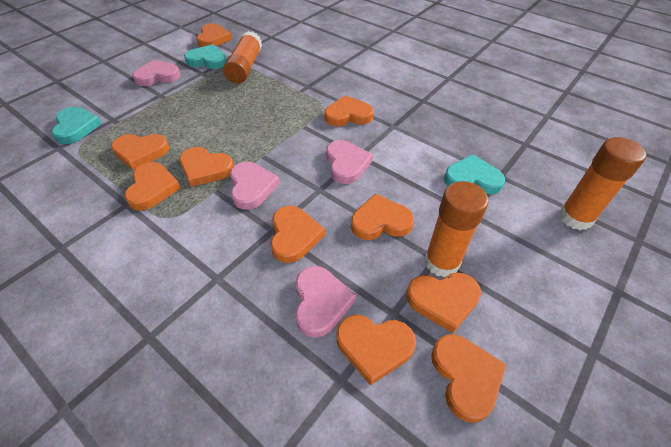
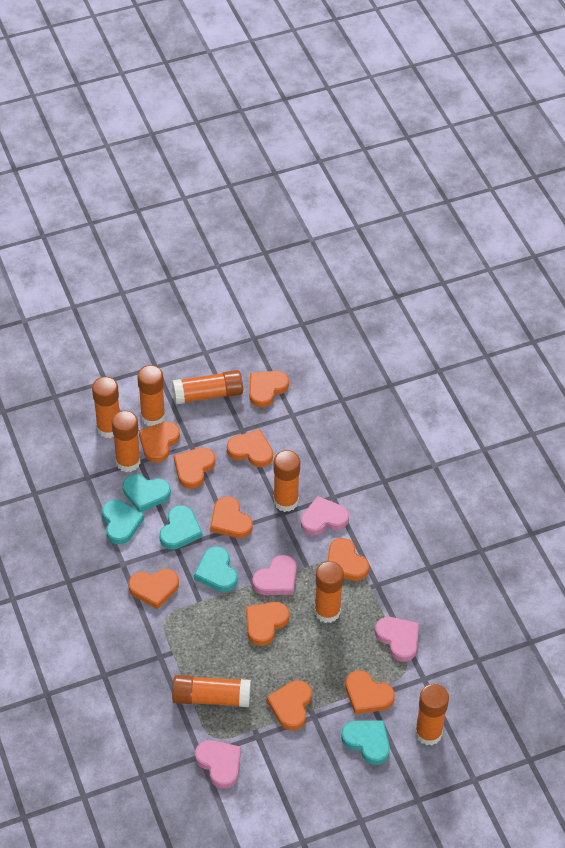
orange glue stick: [223,31,262,84] [424,181,488,277] [559,137,646,230] = 3 -> [92,377,119,438] [111,411,141,472] [137,365,165,426] [172,370,243,404] [172,675,251,707] [273,450,300,512] [314,561,344,623] [415,684,449,745] = 8
turquoise heart: [52,107,102,144] [184,44,227,69] [444,154,505,194] = 3 -> [102,500,144,544] [123,474,171,512] [159,505,203,550] [194,547,237,592] [341,720,390,765] = 5

